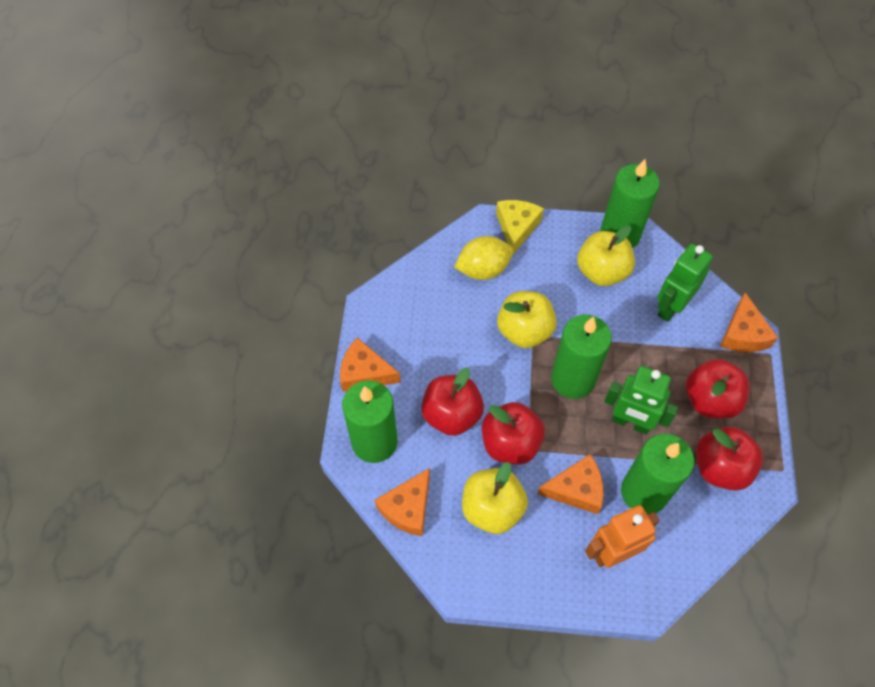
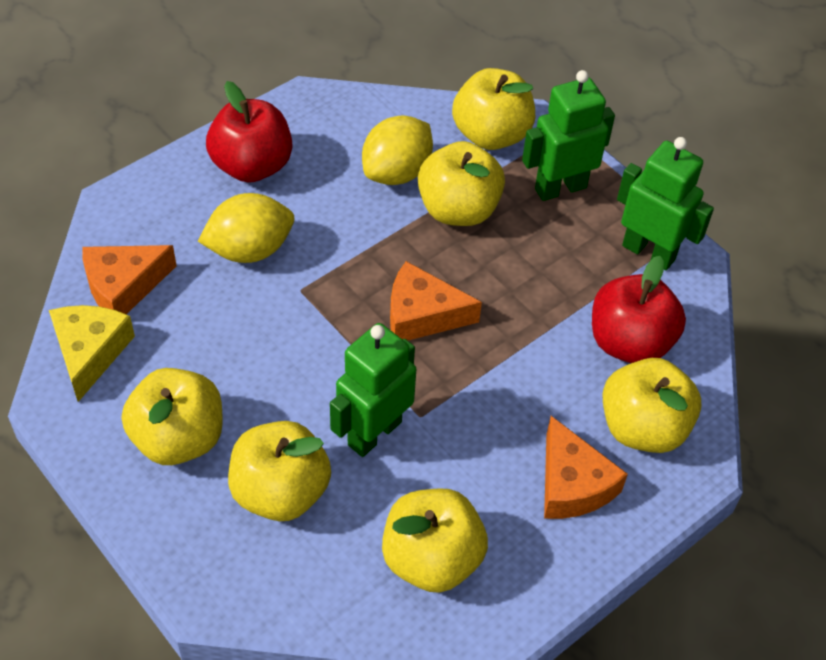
green candle: [342,380,398,463] [551,315,612,399] [600,159,660,248] [621,434,694,515] = 4 -> none = 0
green robot: [604,366,678,434] [657,244,713,322] = 2 -> [330,323,416,457] [522,70,615,201] [617,137,714,270] = 3
orange cheese: [340,338,401,392] [375,468,430,536] [537,454,604,514] [720,292,778,352] = 4 -> [83,245,177,314] [390,261,482,340] [544,416,628,519] = 3
orange robot: [585,505,659,568] = 1 -> none = 0
red apple: [421,367,484,436] [482,402,545,465] [686,359,750,419] [696,426,763,491] = 4 -> [206,81,292,183] [592,256,686,363] = 2
yellow apple: [462,462,528,534] [497,291,557,348] [577,225,635,286] = 3 -> [122,368,223,465] [228,421,331,521] [382,488,488,593] [418,141,505,226] [452,68,535,150] [602,358,701,453] = 6
yellow lemon: [454,236,513,280] = 1 -> [198,193,294,263] [362,115,433,185] = 2

